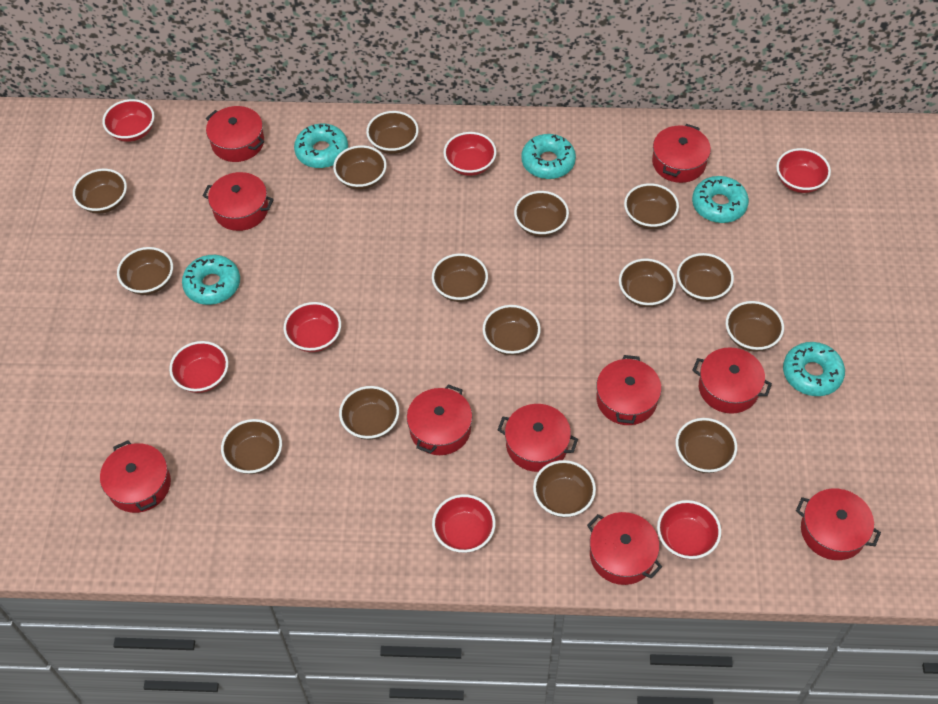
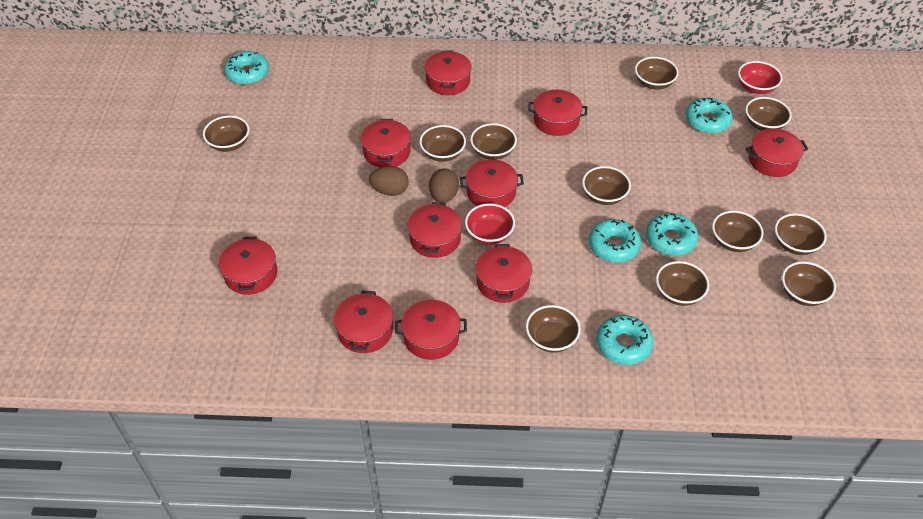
brown bowl: [73,169,127,214] [117,247,173,295] [221,419,282,474] [333,145,387,190] [339,386,399,440] [366,111,419,154] [432,253,488,302] [483,305,541,355] [514,191,569,237] [533,460,596,517] [619,259,676,307] [624,183,679,229] [676,418,737,473] [677,253,734,302] [726,301,784,352] = 15 -> [203,116,249,152] [419,125,466,162] [470,123,517,160] [526,305,581,353] [582,166,631,205] [635,57,679,90] [656,261,709,306] [712,211,764,252] [745,97,792,130] [775,213,827,255] [782,261,836,306] = 11
brown egg: none = 0 -> [369,166,409,196] [429,168,459,203] = 2
red bowl: [102,99,155,142] [169,341,228,393] [283,302,341,352] [432,494,496,553] [443,132,496,176] [657,500,721,559] [776,148,831,193] = 7 -> [465,204,515,245] [738,61,782,94] = 2

